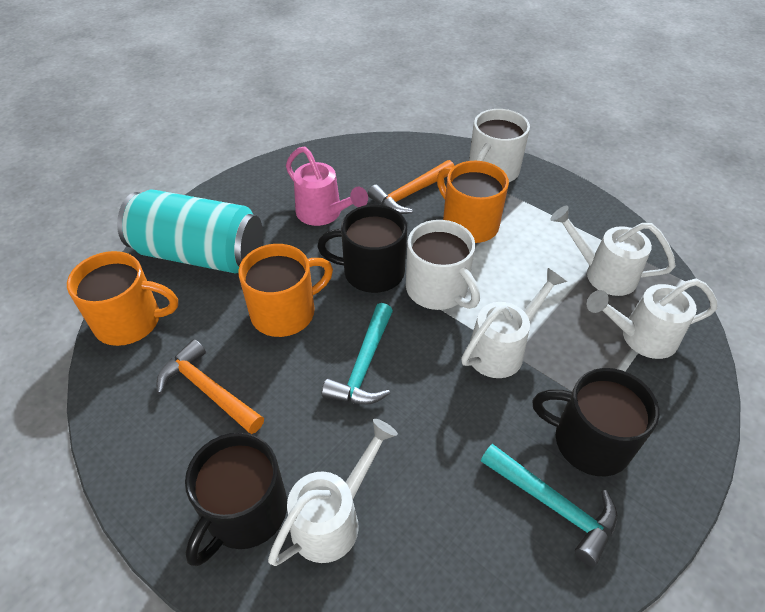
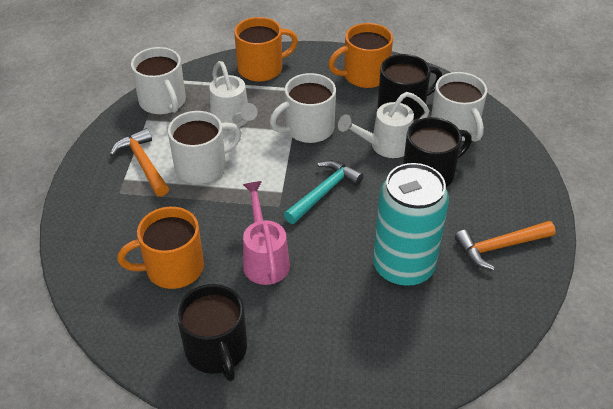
turquoise hammer: [322,303,393,405] [481,444,617,566] = 2 -> [284,160,364,224] = 1
white mug: [406,220,480,310] [469,109,530,182] = 2 -> [131,47,186,114] [168,111,241,184] [270,73,336,143] [431,72,487,142] = 4
white watering can: [268,419,398,566] [461,268,567,378] [550,206,675,296] [587,279,717,359] = 4 -> [209,61,258,127] [338,92,429,158] = 2

